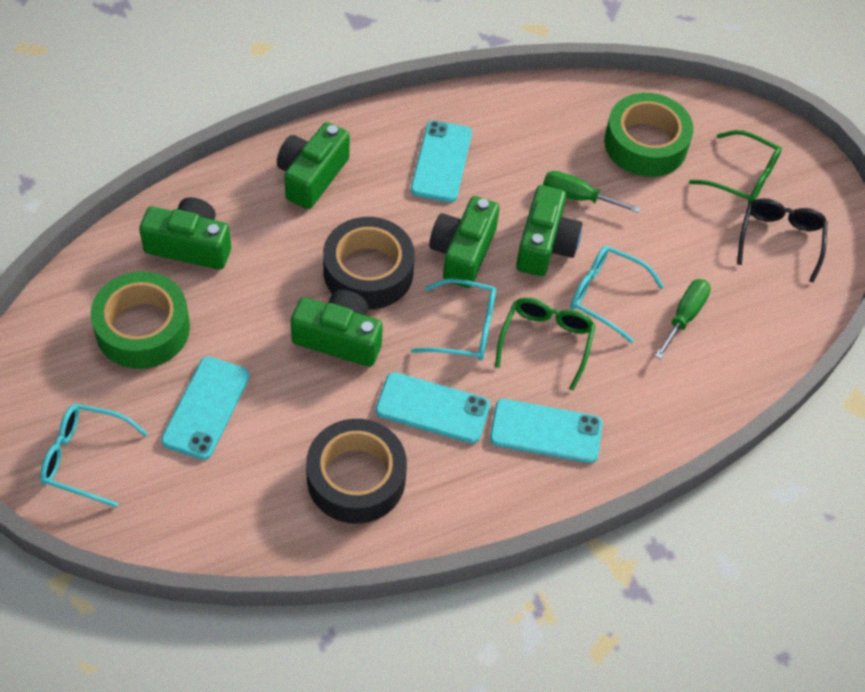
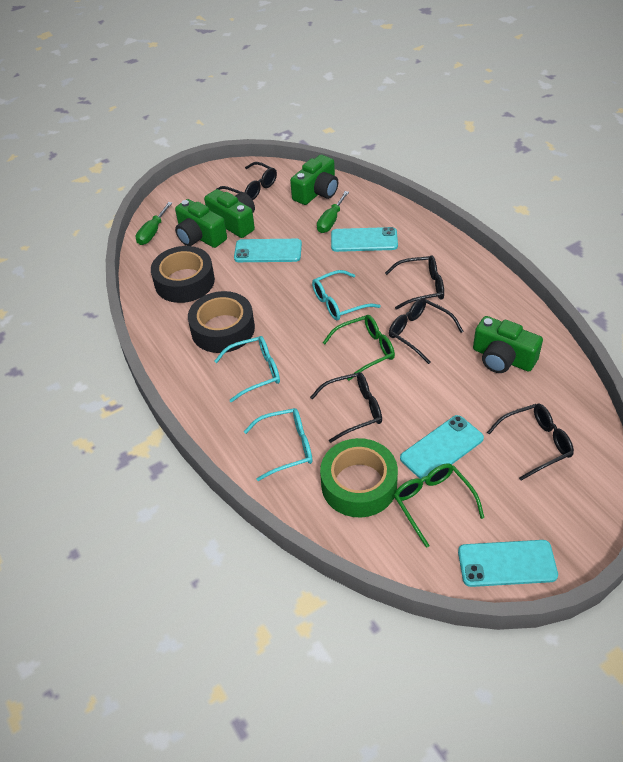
black glasses: [737,198,828,283] = 1 -> [217,162,277,200] [310,372,382,443] [385,255,444,310] [389,298,464,364] [487,404,574,481] = 5
green camera: [139,197,231,270] [277,122,350,209] [291,290,383,367] [429,196,500,288] [516,185,583,276] = 5 -> [175,199,227,248] [204,189,255,238] [290,155,338,205] [473,316,543,373] = 4
green tape: [90,272,190,369] [604,93,694,177] = 2 -> [320,438,398,517] = 1

